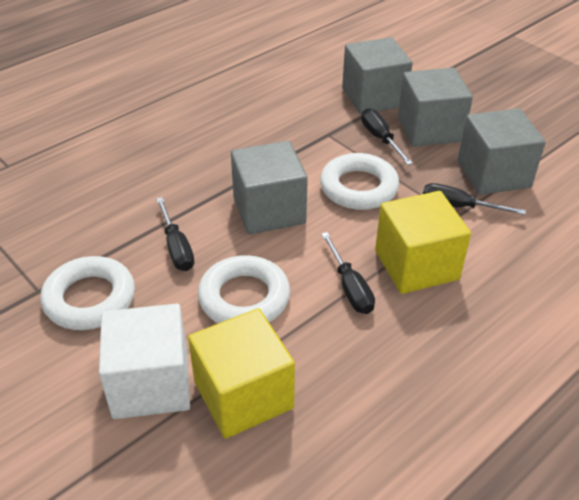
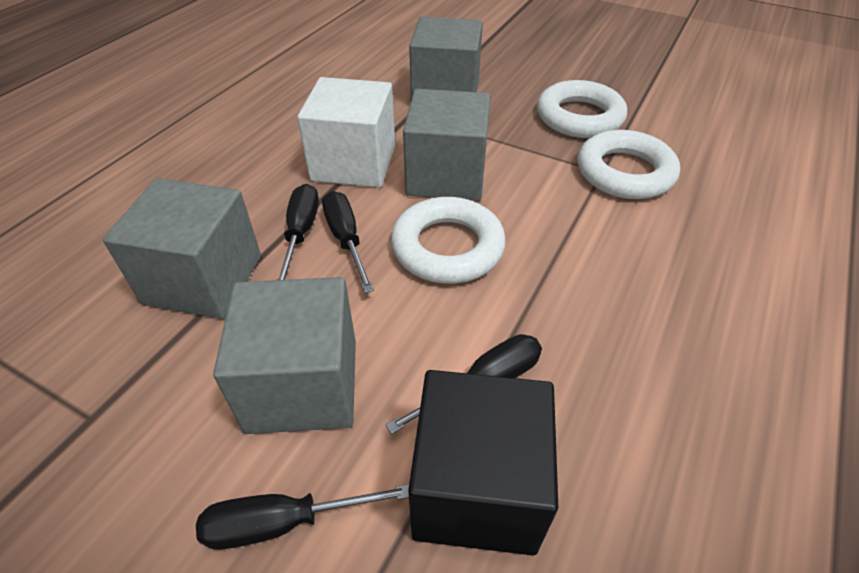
black cube: none = 0 -> [408,370,558,556] = 1
yellow cube: [188,308,295,439] [375,191,471,294] = 2 -> none = 0

